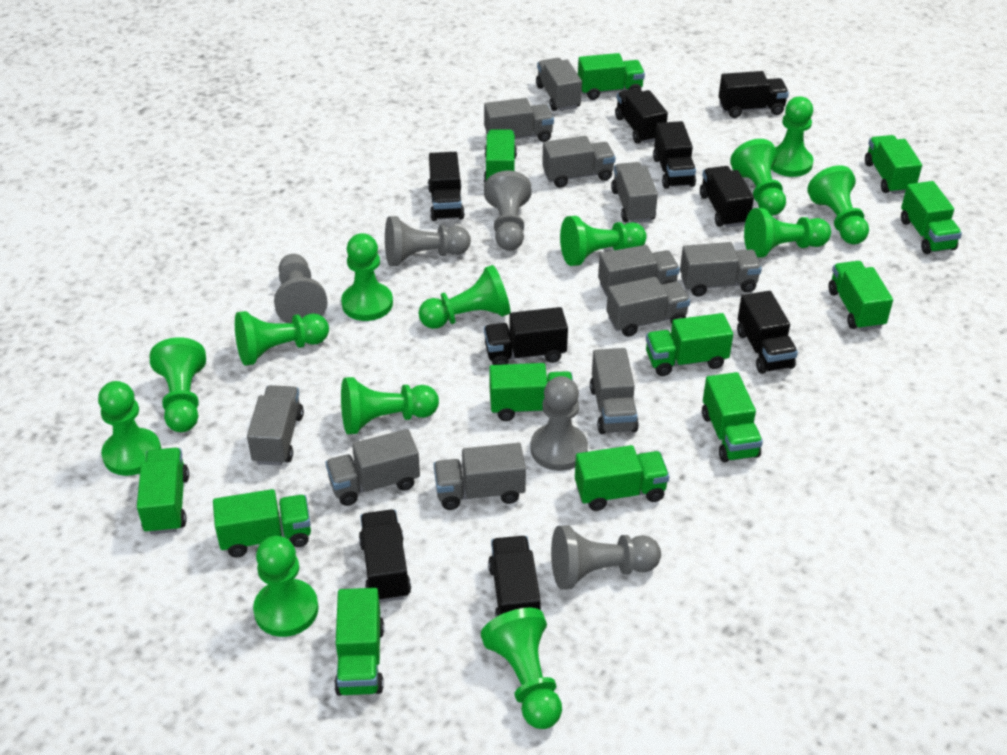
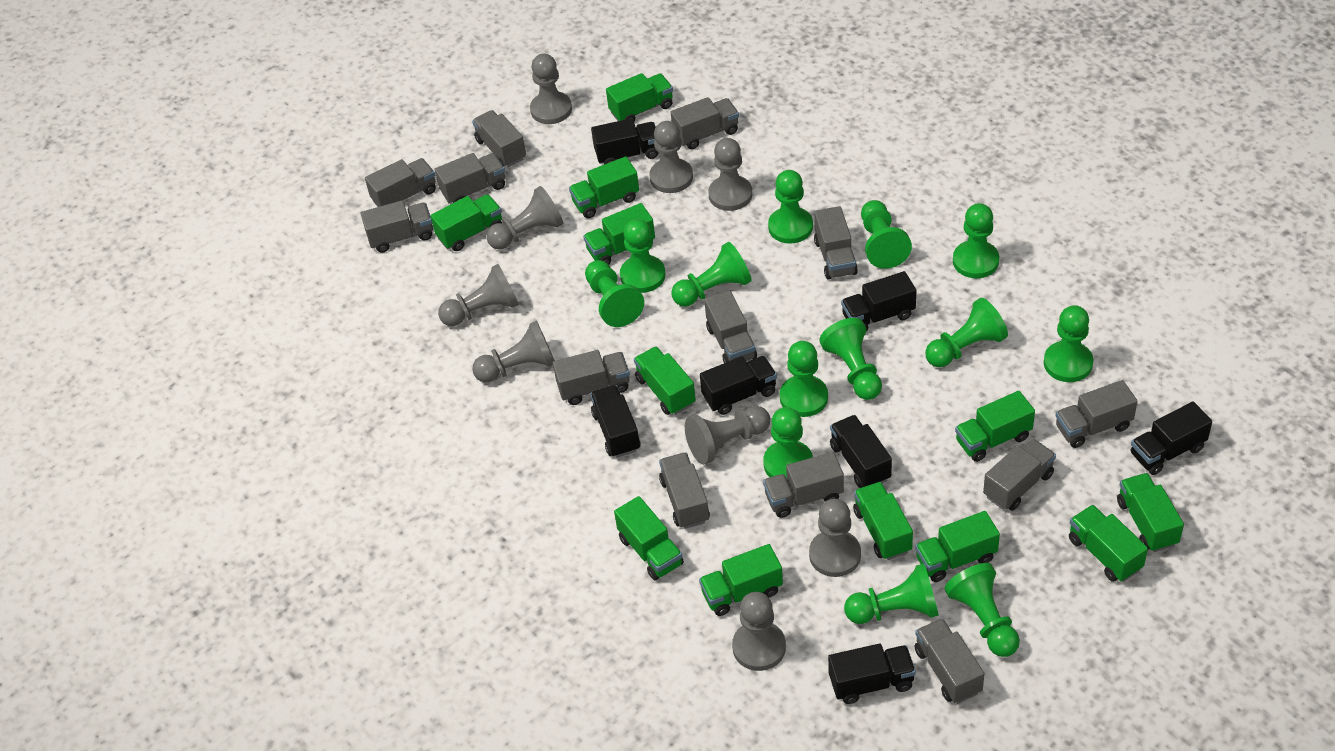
black truck: [359,510,411,603] [428,152,465,221] [484,307,568,365] [488,536,541,618] [615,88,668,144] [653,121,696,189] [700,166,754,228] [719,71,789,118] [737,291,798,374] = 9 -> [590,385,641,458] [591,118,659,165] [700,356,777,415] [828,644,916,704] [830,415,892,488] [841,271,916,332] [1131,401,1212,475] = 7
grey pawn: [274,254,328,323] [385,216,471,266] [484,171,531,251] [530,376,588,471] [551,525,661,589] = 5 -> [438,264,519,326] [472,321,555,383] [486,186,563,250] [530,54,572,124] [649,121,693,193] [685,406,770,465] [708,138,752,211] [732,592,786,671] [809,499,861,577] = 9
grey truck: [247,385,304,466] [326,429,420,506] [434,443,526,510] [484,98,554,142] [536,58,582,111] [542,136,616,187] [590,348,639,434] [598,245,680,296] [606,277,690,337] [611,162,658,223] [680,242,762,297] = 11 -> [361,200,433,253] [365,158,436,207] [435,153,505,203] [472,110,526,167] [553,350,630,405] [659,452,710,529] [671,97,739,149] [704,290,757,363] [763,452,844,518] [814,206,858,280] [914,618,984,703] [983,439,1056,511] [1056,380,1138,448] = 13

